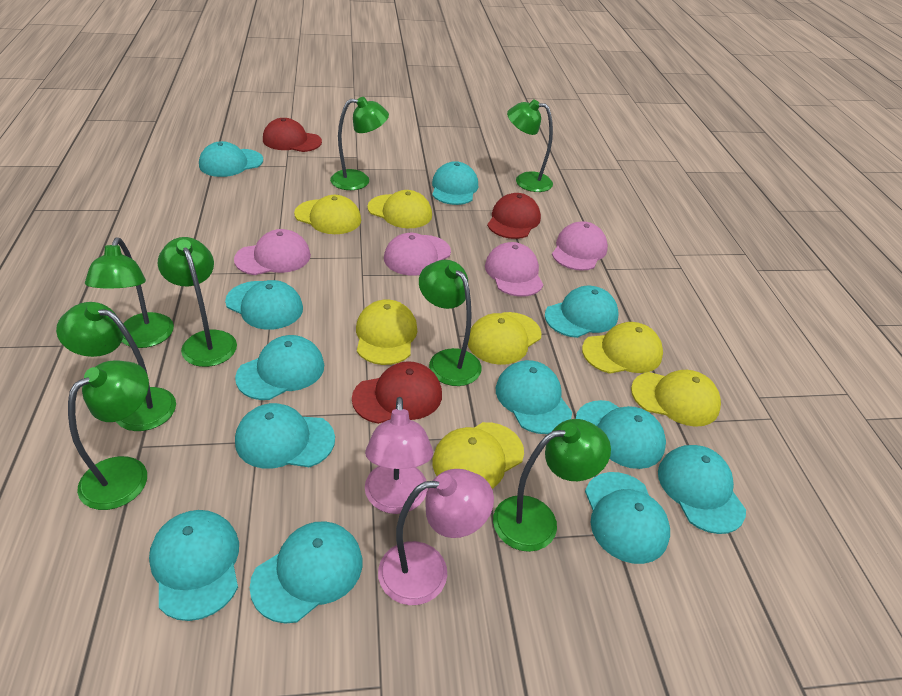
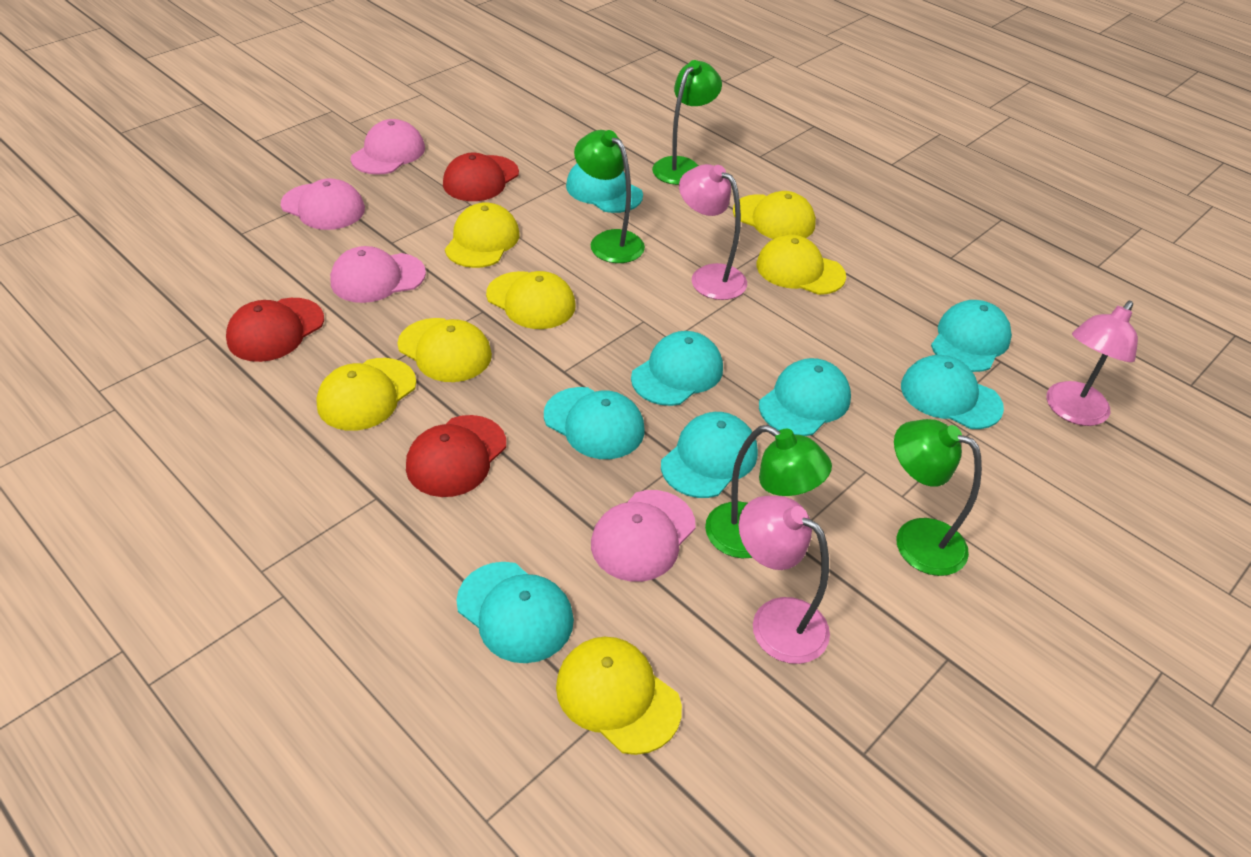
green lamp: [56,302,176,431] [68,360,149,510] [85,237,174,348] [158,237,237,367] [330,97,389,190] [419,260,482,386] [493,419,611,552] [507,99,553,192] = 8 -> [574,130,645,263] [652,60,722,185] [705,425,832,558] [894,419,982,576] = 4
pink lamp: [365,397,433,514] [378,469,494,605] = 2 -> [679,164,747,300] [739,496,830,664] [1047,301,1138,426] = 3
turquoise cap: [149,510,239,621] [199,141,263,177] [225,280,303,330] [235,335,324,400] [235,403,335,469] [250,521,362,623] [432,161,478,205] [496,360,572,434] [545,286,619,338] [576,400,666,469] [585,472,670,564] [658,445,746,534] = 12 -> [456,562,574,663] [544,387,645,459] [566,164,643,213] [631,331,723,406] [661,412,758,498] [759,358,851,436] [901,355,1004,429] [931,300,1012,372] = 8

